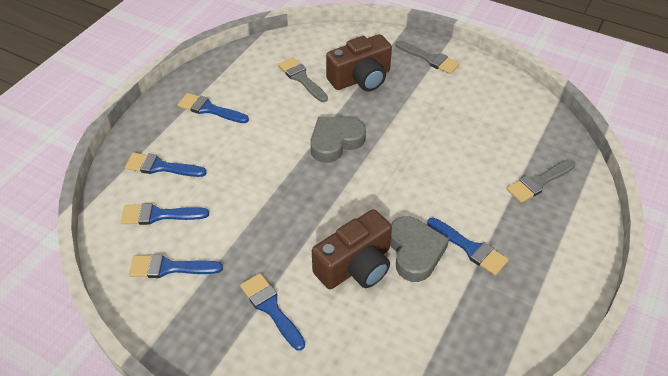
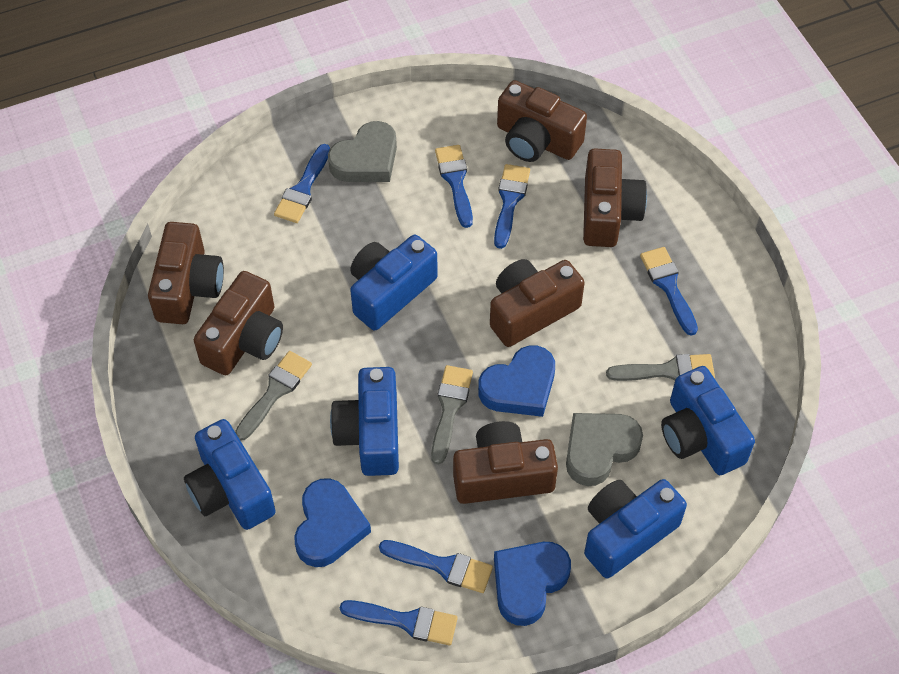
blue camera: none = 0 -> [184,419,276,530] [330,367,399,476] [350,235,438,330] [584,479,687,578] [661,366,755,475] = 5
blue heart: none = 0 -> [294,478,371,567] [478,345,555,417] [494,542,571,626] = 3
brown camera: [312,209,392,289] [326,34,392,91] = 2 -> [148,222,224,324] [194,271,283,375] [453,421,558,504] [490,259,585,347] [497,80,587,162] [583,148,647,247] = 6

